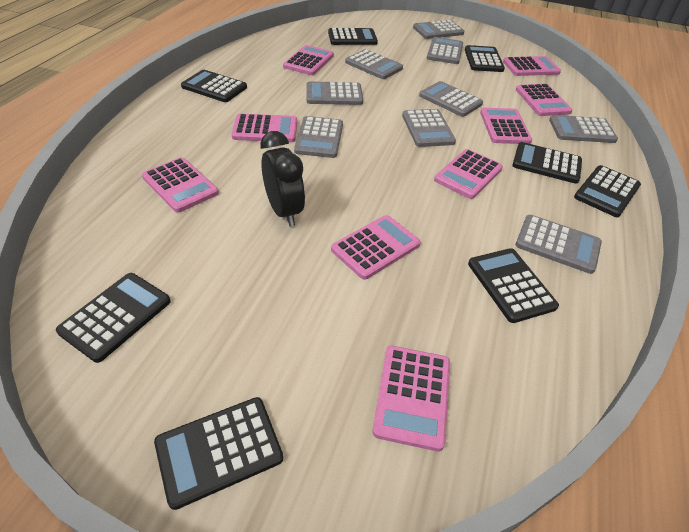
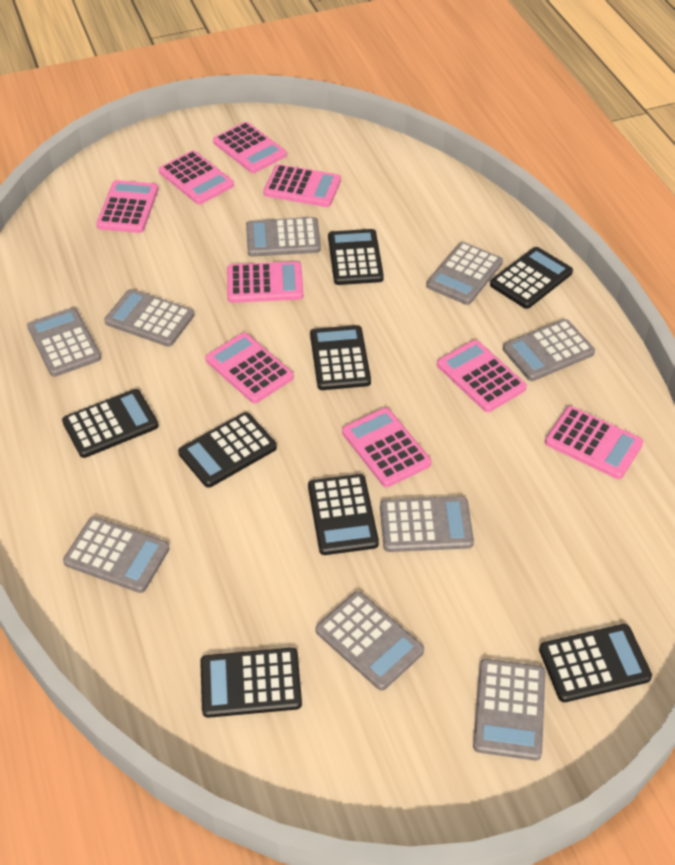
black clock: [260,131,305,226] = 1 -> none = 0

